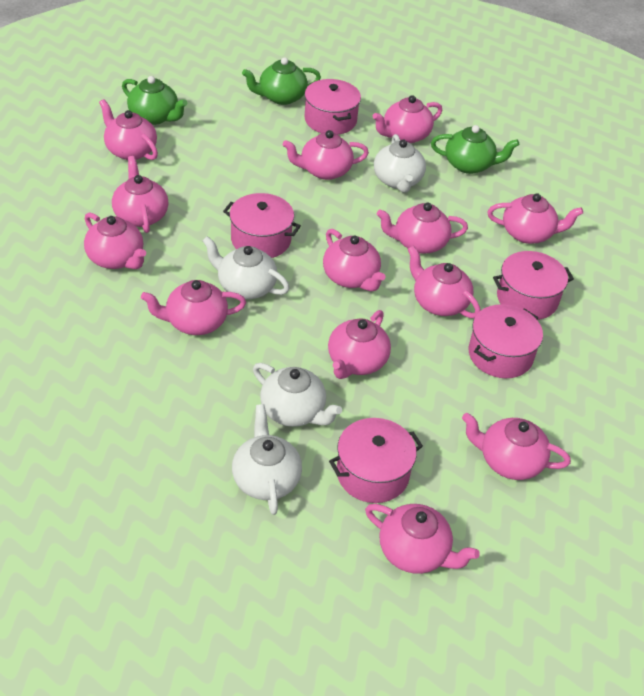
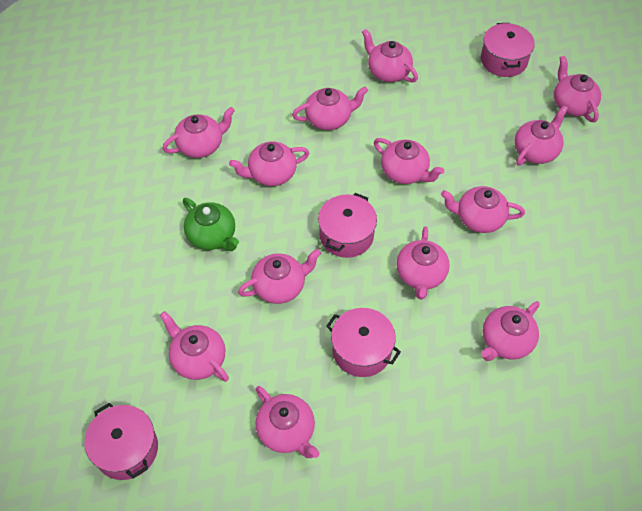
green teapot: [122,76,187,125] [242,57,321,105] [431,125,519,174] = 3 -> [183,198,239,251] = 1
pink pot: [223,193,301,258] [305,79,361,135] [329,418,423,503] [469,304,543,378] [493,251,574,320] = 5 -> [85,403,158,480] [318,193,377,258] [326,308,401,377] [481,23,535,77] = 4
white teapot: [202,236,290,299] [232,404,302,515] [253,363,342,427] [374,134,426,193] = 4 -> none = 0

